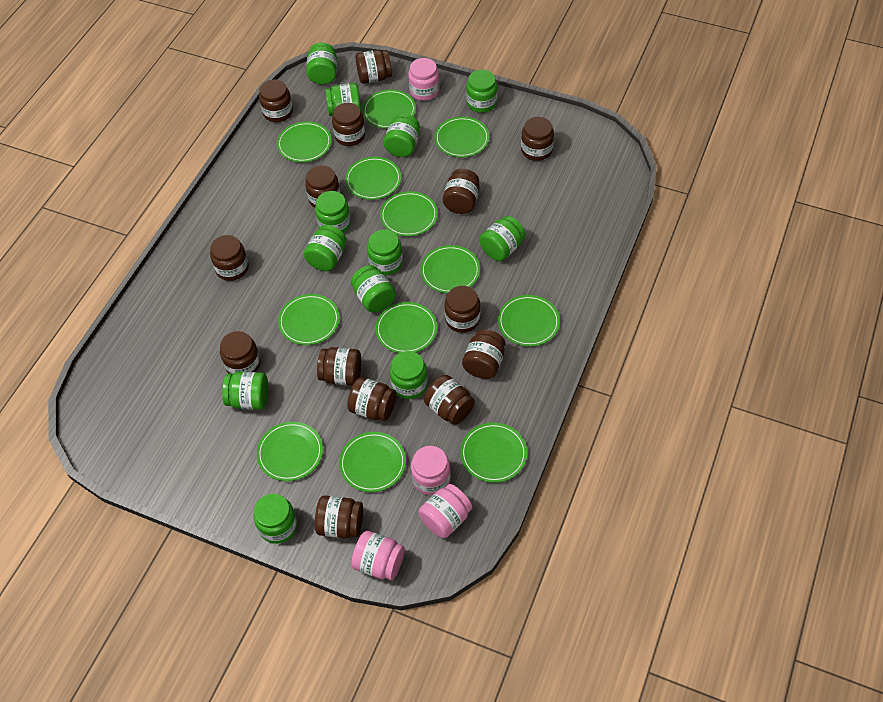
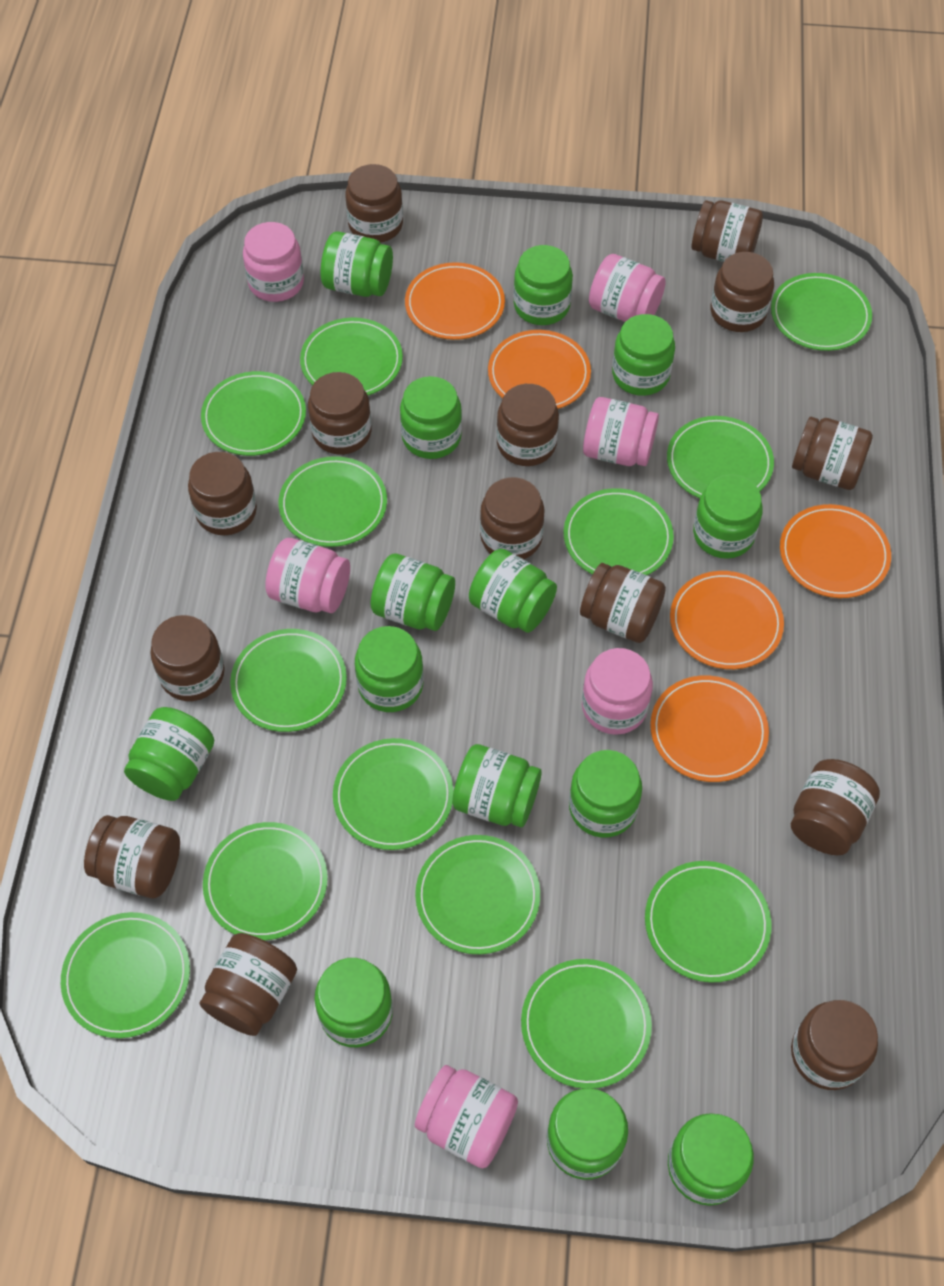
green jar: [222,372,268,410] [254,494,297,544] [304,225,347,271] [306,43,337,84] [315,191,351,233] [325,83,361,116] [351,265,396,312] [367,229,403,275] [384,113,420,157] [390,351,428,399] [466,70,498,113] [480,216,525,261] = 12 -> [124,707,214,801] [315,958,393,1047] [321,231,393,297] [355,626,424,712] [371,553,455,631] [400,376,462,459] [452,744,542,827] [469,549,557,633] [513,245,573,325] [547,1088,628,1180] [569,750,642,838] [612,314,675,396] [668,1113,754,1205] [693,474,763,559] = 14
green plate: [257,422,323,481] [277,121,332,162] [278,294,340,345] [339,432,406,492] [345,157,401,200] [362,89,416,129] [375,302,437,353] [380,191,438,236] [420,245,480,294] [435,117,489,157] [460,423,527,483] [498,295,560,347] = 12 -> [61,912,190,1038] [201,371,306,456] [203,822,328,940] [230,629,347,732] [279,456,387,547] [300,317,403,395] [333,738,454,850] [415,835,540,954] [521,959,652,1089] [564,488,674,575] [645,861,772,983] [667,416,774,499] [771,273,872,351] = 13
orange plate: none = 0 -> [405,262,505,340] [488,330,591,409] [650,675,769,782] [670,571,784,669] [780,504,891,598] = 5
pink jar: [351,531,405,580] [408,58,440,101] [411,446,451,495] [418,484,472,538] = 4 -> [243,222,304,302] [265,538,350,613] [415,1065,518,1168] [582,648,653,735] [583,397,659,466] [589,254,665,322] = 6

